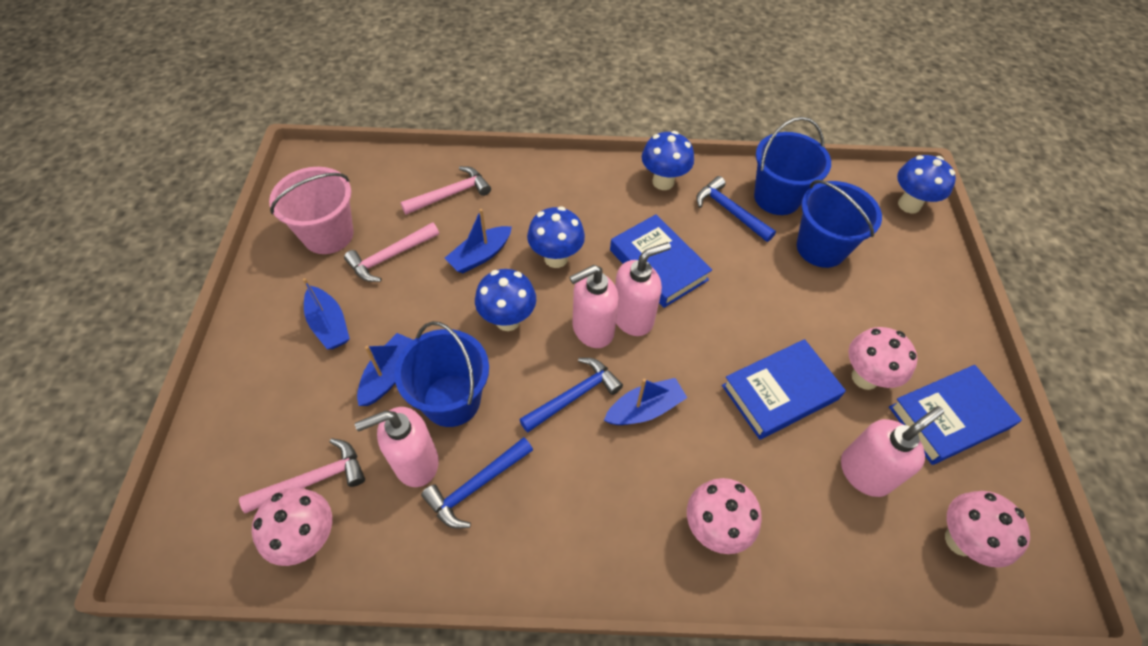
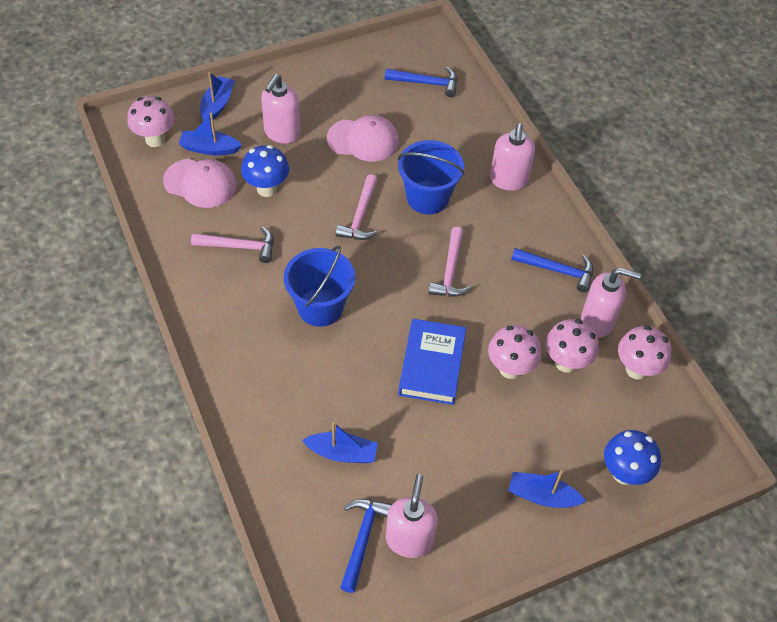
blue book: [610,214,712,308] [722,339,846,440] [889,365,1022,465] = 3 -> [398,319,466,405] = 1
blue bucket: [394,321,489,427] [754,117,831,215] [797,180,882,268] = 3 -> [284,245,355,327] [398,140,465,214] = 2
blue mushroom: [475,269,536,331] [527,206,585,268] [642,131,694,190] [897,155,956,213] = 4 -> [241,145,289,197] [604,430,661,485] = 2
pink bucket: [269,167,354,254] = 1 -> none = 0
pink cap: none = 0 -> [163,159,237,208] [327,115,399,162] = 2

